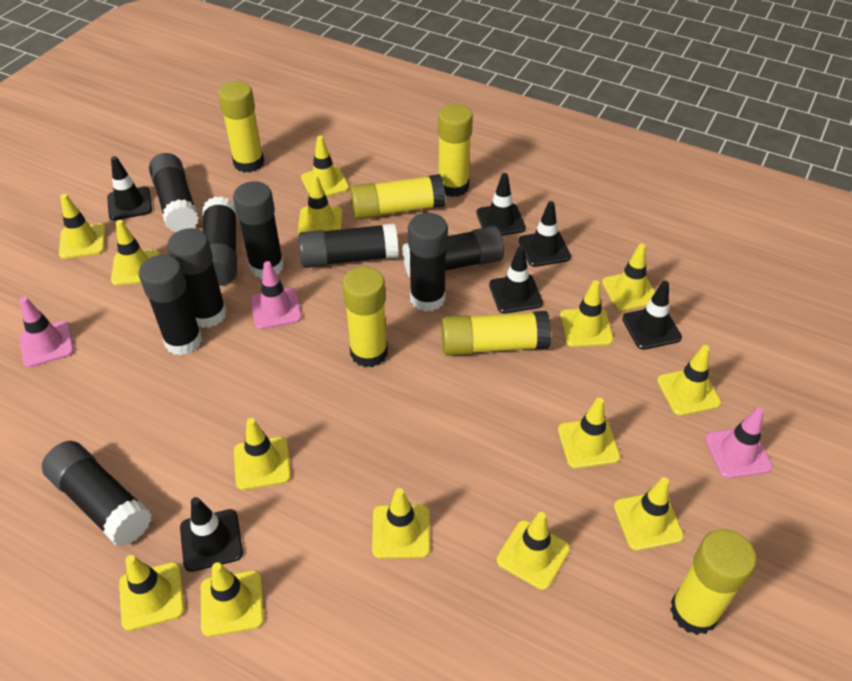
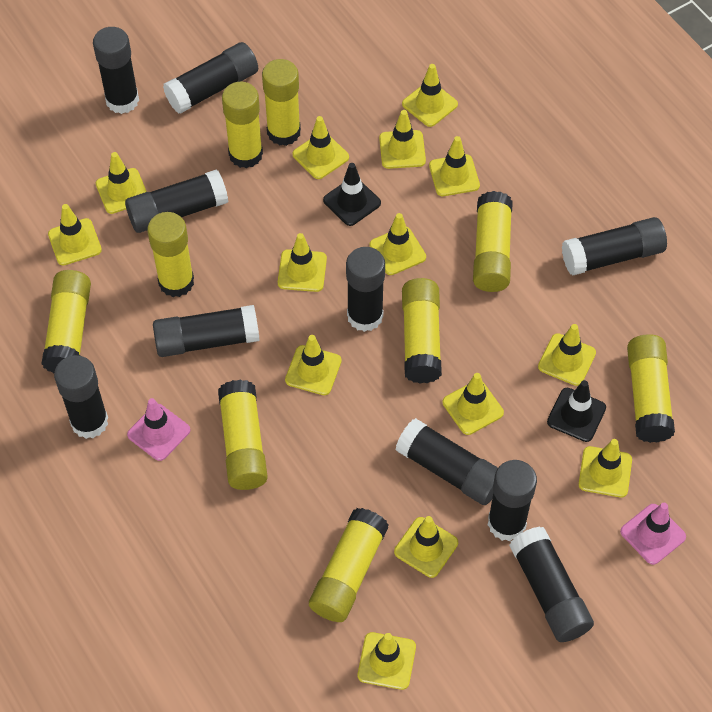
black glue stick: [42,441,152,547] [139,255,202,355] [149,153,199,232] [167,228,227,328] [202,196,237,286] [233,181,284,279] [298,223,398,268] [402,226,504,278] [408,213,448,312] = 9 -> [54,355,108,439] [93,27,139,114] [125,169,229,233] [153,305,260,357] [163,42,258,113] [346,247,385,332] [395,418,498,505] [488,460,537,541] [509,526,594,642] [562,217,667,275] = 10
black traffic cone: [107,156,152,220] [180,497,243,572] [476,173,526,236] [489,246,543,314] [519,201,571,267] [622,281,682,350] = 6 -> [323,163,381,226] [547,380,606,442] = 2
pink traffic cone: [19,297,74,367] [250,261,302,329] [705,407,773,478] = 3 -> [127,398,190,461] [620,503,686,565] = 2
yellow glue stick: [218,81,264,173] [342,267,388,367] [350,174,445,220] [438,104,473,197] [441,311,551,356] [670,529,756,635] = 6 -> [42,270,91,373] [147,212,194,297] [218,380,268,490] [222,82,263,168] [262,59,301,146] [309,508,389,622] [402,278,442,383] [473,191,513,292] [627,334,675,443] = 9

